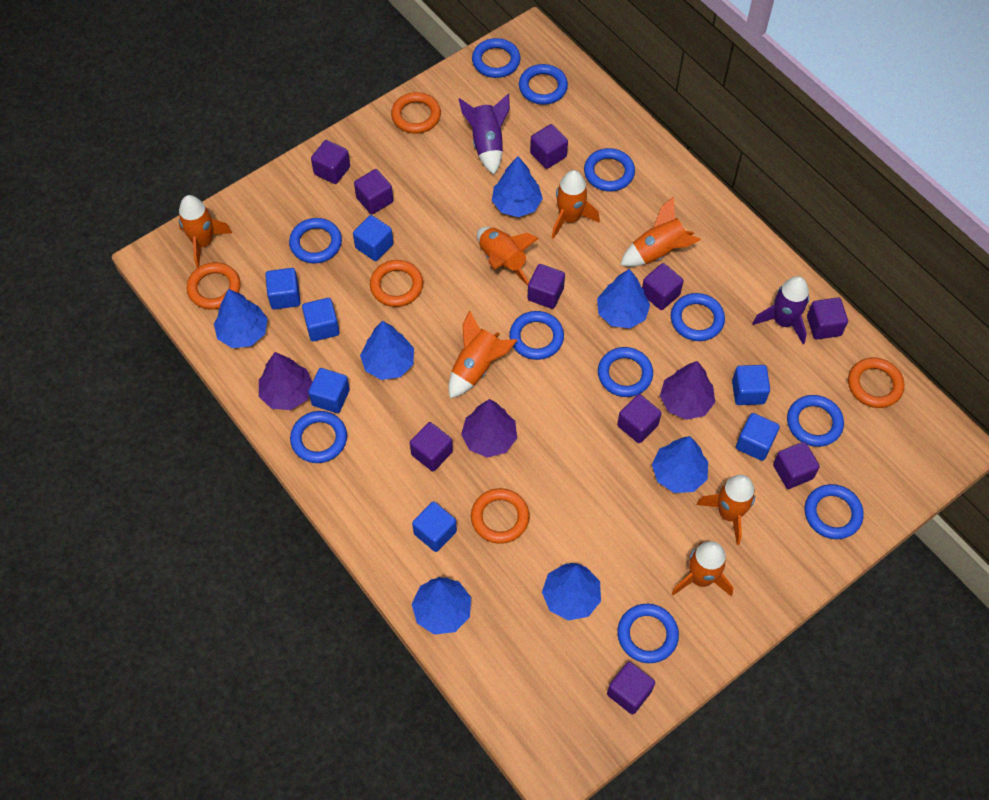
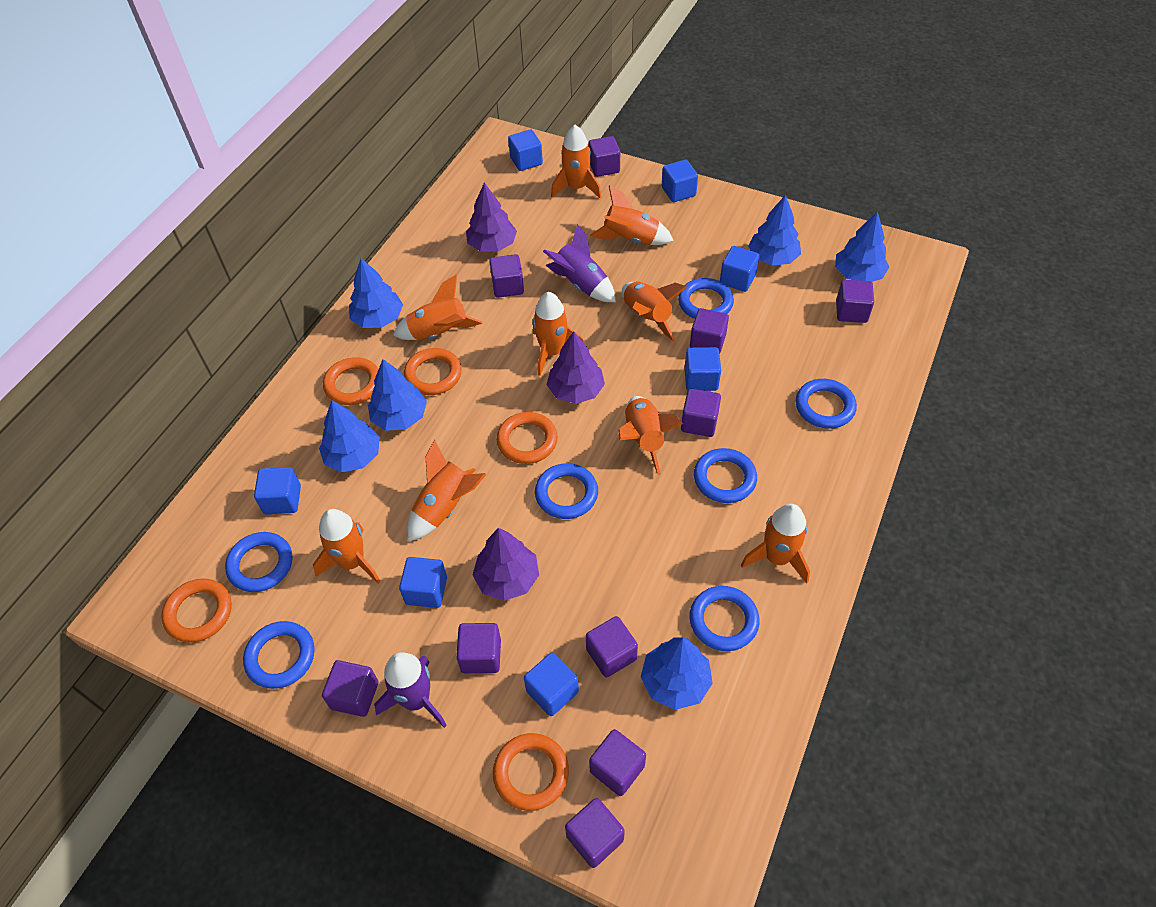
blue ring: [289,218,342,264] [290,411,347,463] [472,38,521,78] [509,311,564,360] [519,64,568,105] [584,148,635,192] [598,347,653,397] [617,604,679,663] [671,293,725,341] [787,395,844,447] [805,484,864,539] = 11 -> [225,532,293,592] [243,621,315,689] [535,463,598,519] [678,278,734,319] [689,586,760,651] [694,448,757,503] [796,379,857,429] = 7
blue tree: [214,289,268,348] [360,321,414,380] [412,577,471,635] [492,156,543,217] [542,563,601,621] [597,269,650,328] [652,436,708,493] = 7 -> [319,400,380,473] [349,258,403,328] [368,359,427,431] [641,637,713,710] [748,195,801,266] [835,211,889,282] = 6
orange rocket: [179,195,232,268] [449,310,517,398] [477,227,539,285] [551,170,600,239] [620,196,701,267] [672,541,733,596] [697,475,755,545] = 7 -> [313,509,381,584] [393,275,483,340] [407,440,487,542] [533,292,584,376] [551,125,601,198] [590,185,674,245] [618,396,683,475] [622,281,687,342] [741,504,810,584] = 9

